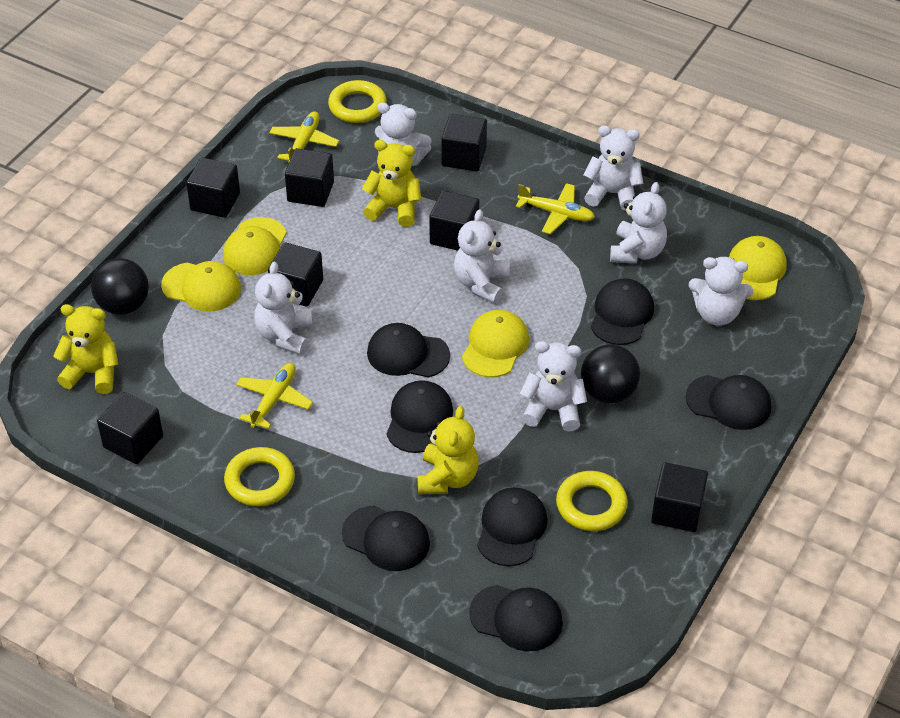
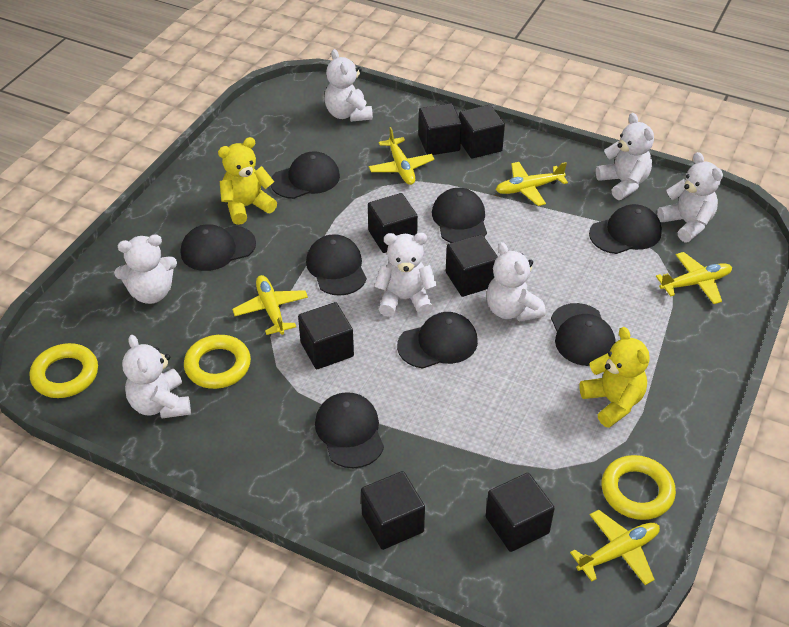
black ball: [91,258,149,315] [581,344,640,403] = 2 -> none = 0
black cap: [342,505,430,571] [367,323,450,377] [386,380,453,453] [469,585,563,652] [477,487,548,566] [591,278,654,345] [686,375,771,430] = 7 -> [181,224,256,271] [271,151,340,199] [306,234,367,296] [315,392,384,469] [397,312,478,369] [432,188,487,243] [551,303,616,366] [589,204,662,254] = 8
yellow cap: [161,261,241,312] [223,217,287,275] [462,310,529,377] [729,236,787,300] = 4 -> none = 0
yellow plane: [236,363,313,429] [269,111,339,163] [516,183,595,234] = 3 -> [232,275,308,335] [369,127,435,185] [496,162,568,206] [570,510,660,585] [656,252,732,304] = 5
yellow teddy bear: [53,304,119,394] [362,140,421,227] [417,406,479,494] = 3 -> [218,137,277,225] [579,327,650,428] = 2

